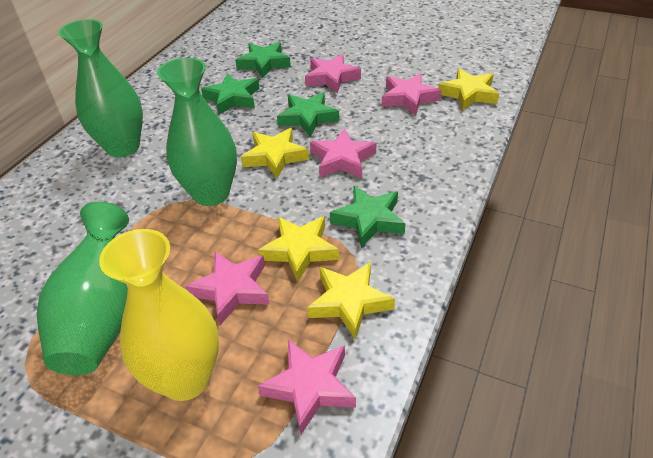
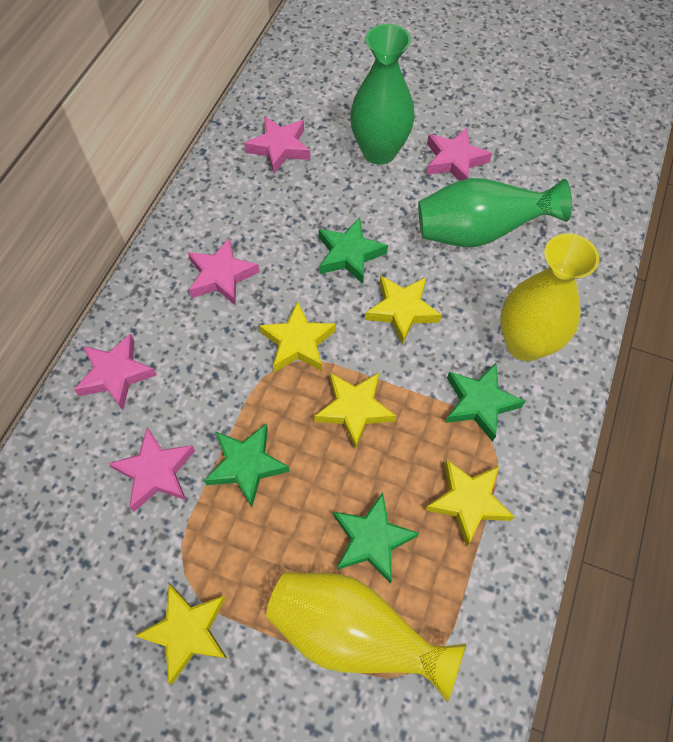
green vase: [37,202,129,375] [59,19,143,158] [157,58,237,206] = 3 -> [350,24,415,165] [418,178,572,247] = 2
yellow star: [241,128,309,179] [258,216,339,282] [307,262,395,340] [438,68,499,111] = 4 -> [134,584,228,684] [259,301,336,372] [314,373,396,449] [365,276,442,345] [426,460,515,547] = 5
yellow vase: [99,229,219,401] = 1 -> [266,572,466,703] [500,233,599,361] = 2

